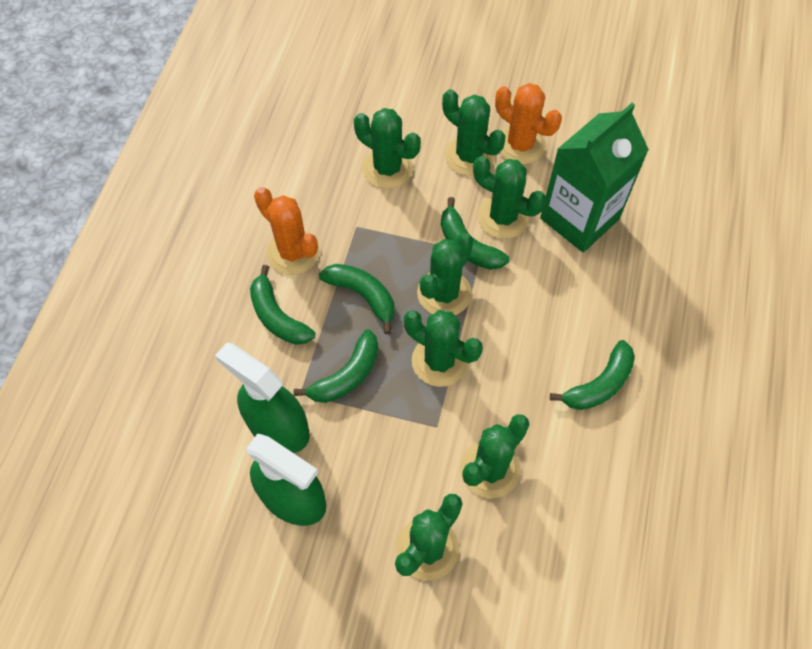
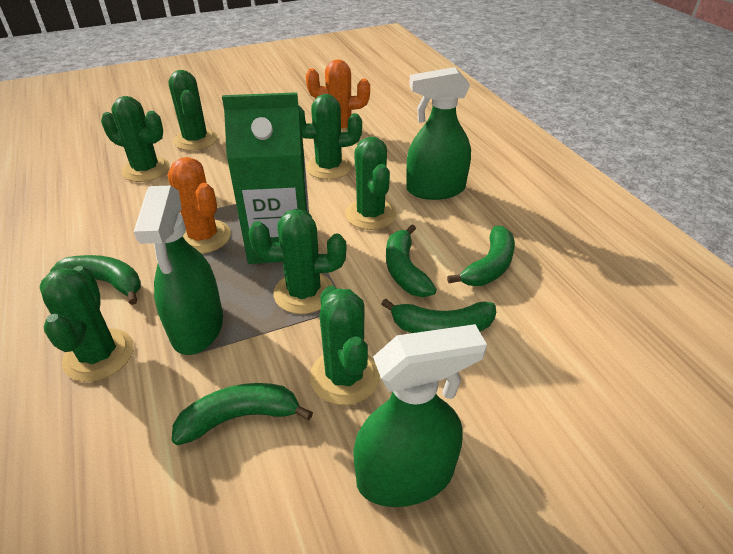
green spray bottle: [215,343,310,453] [246,433,326,526] = 2 -> [134,186,223,355] [353,324,487,507] [406,67,471,200] = 3

